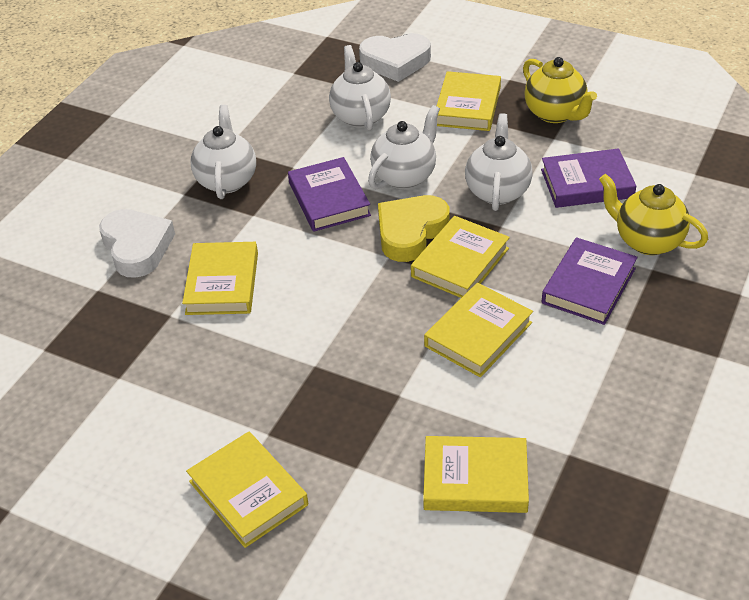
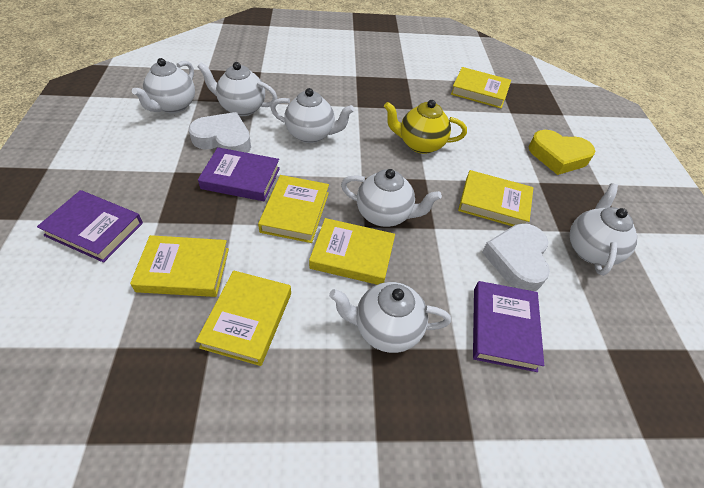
white teapot: [191,105,256,199] [329,45,391,130] [368,105,440,189] [465,113,533,211] = 4 -> [132,58,195,113] [197,62,278,116] [271,88,354,143] [329,282,451,353] [341,169,442,227] [569,183,637,276] = 6
yellow teapot: [523,57,597,123] [599,174,708,255] = 2 -> [384,100,467,154] = 1

